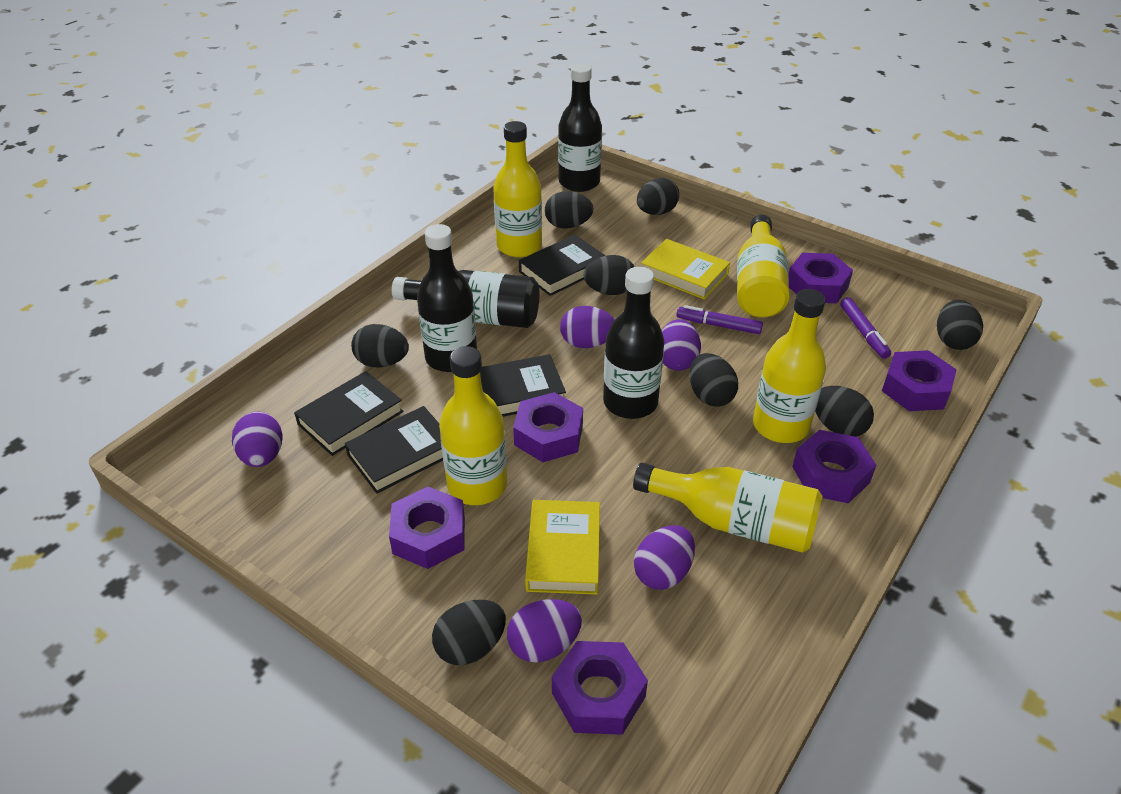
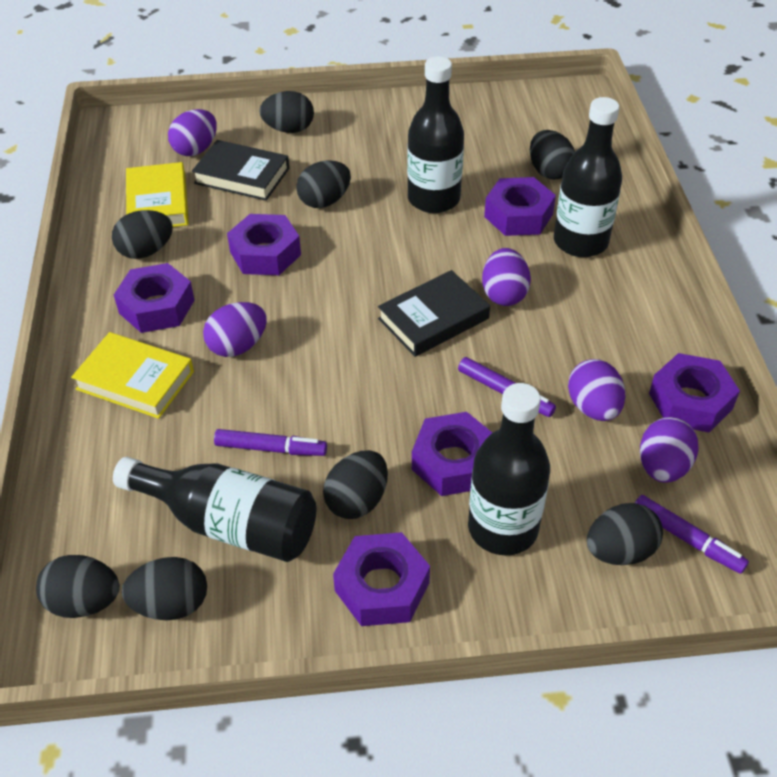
black book: [294,371,404,456] [345,406,443,494] [480,354,566,417] [519,235,605,296] = 4 -> [192,140,289,201] [378,270,490,357] = 2
purple marker: [676,305,763,334] [840,297,891,359] = 2 -> [214,429,327,456] [458,357,556,417] [635,495,749,574] = 3
yellow bottle: [439,346,507,505] [493,121,542,257] [633,463,823,553] [737,215,789,318] [753,289,826,443] = 5 -> none = 0

